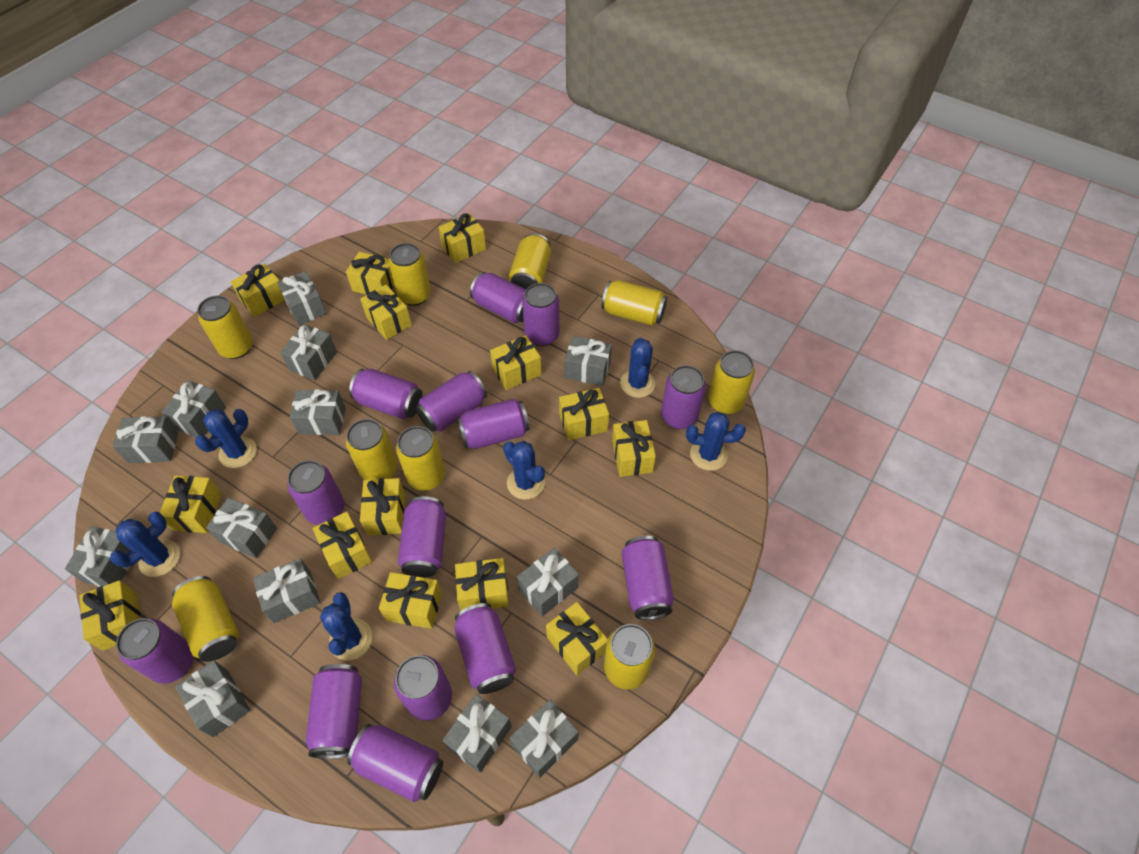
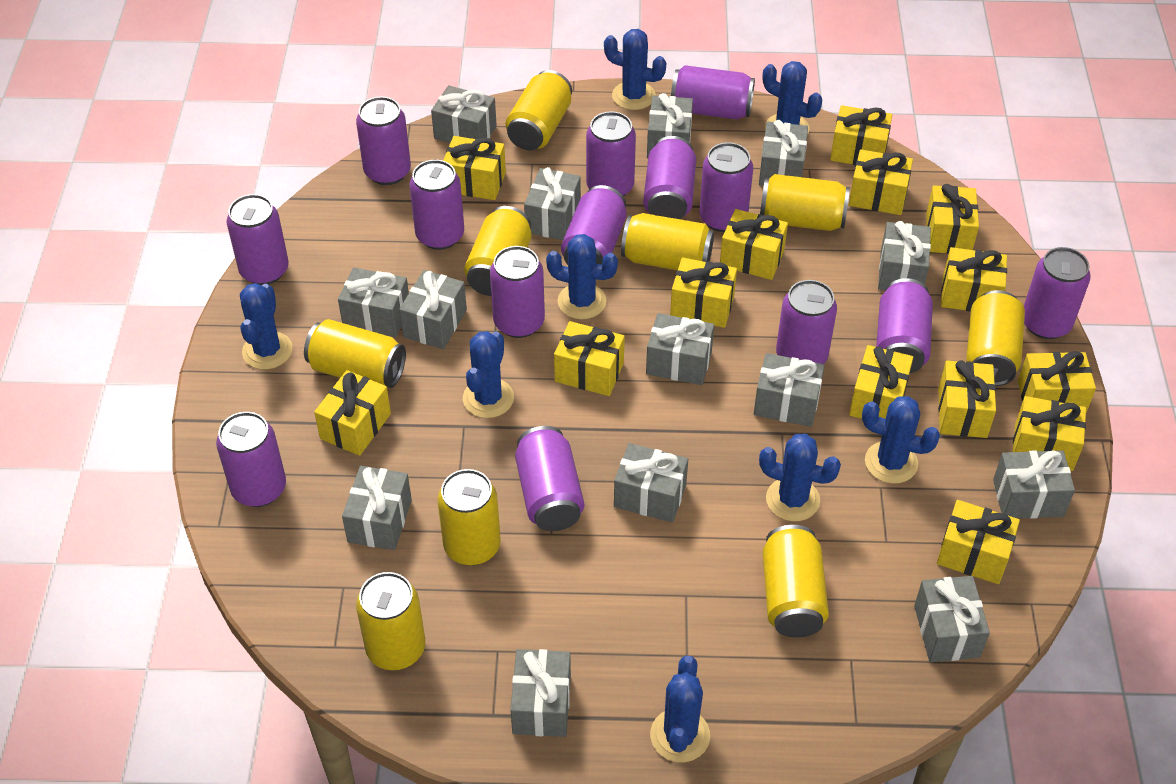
blue cactus: [110,512,180,577] [195,409,257,468] [320,592,372,660] [503,441,545,500] [620,338,655,398] [686,412,746,471] = 6 -> [240,283,293,369] [463,331,514,418] [546,234,618,319] [604,29,666,110] [650,656,710,762] [759,434,841,521] [763,61,822,135] [862,396,940,484] = 8
grey gift: [65,526,131,587] [113,416,178,463] [161,380,226,437] [175,660,250,737] [206,497,277,558] [253,558,321,623] [277,271,327,325] [280,324,337,380] [290,389,346,435] [443,694,512,773] [510,700,579,778] [517,547,579,617] [564,336,612,386] = 13 -> [338,267,409,338] [342,466,412,550] [399,270,467,349] [431,85,497,143] [510,649,571,737] [524,167,581,240] [614,443,688,523] [646,313,714,385] [647,93,693,159] [754,353,825,427] [759,120,808,186] [878,221,931,290] [914,576,990,662] [993,450,1075,519] = 14

